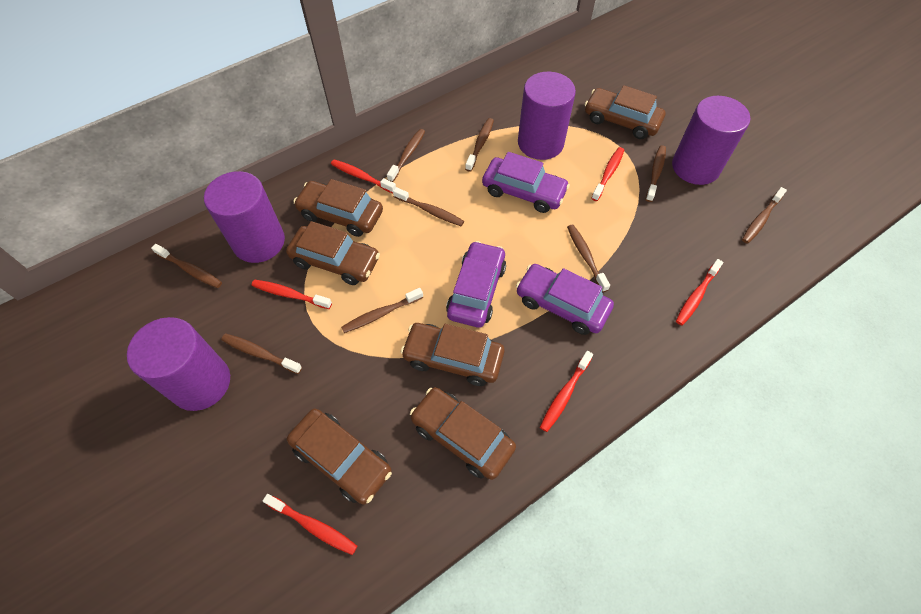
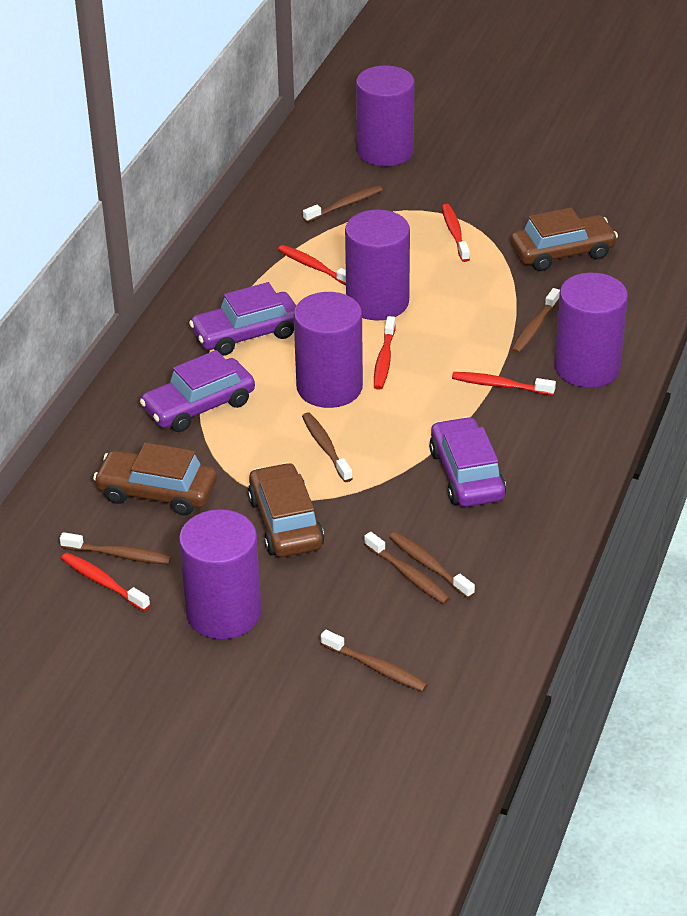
brown car: [286,221,380,285] [287,409,392,505] [293,179,383,237] [401,323,505,386] [410,387,516,480] [585,85,665,139] = 6 -> [93,443,217,516] [248,462,324,557] [511,208,618,271] = 3
brown toothbrush: [151,244,222,288] [221,334,302,374] [341,288,423,333] [387,129,425,182] [393,187,464,226] [465,118,494,172] [567,225,610,292] [646,145,666,202] [742,187,787,244] = 9 -> [60,532,171,565] [302,412,353,482] [303,186,382,223] [321,630,428,692] [364,532,450,605] [389,532,475,598] [512,288,560,354] = 7
purple cylinder: [127,317,230,411] [204,171,285,263] [518,72,576,160] [672,96,750,185] = 4 -> [179,509,261,639] [294,292,363,408] [345,210,410,320] [356,66,414,167] [554,273,628,388] = 5
red toothbrush: [251,279,332,309] [263,494,357,555] [331,159,396,193] [540,351,593,432] [591,147,624,201] [676,259,723,325] = 6 -> [61,552,150,611] [278,245,346,285] [374,316,396,390] [442,204,470,262] [452,372,556,395] = 5

